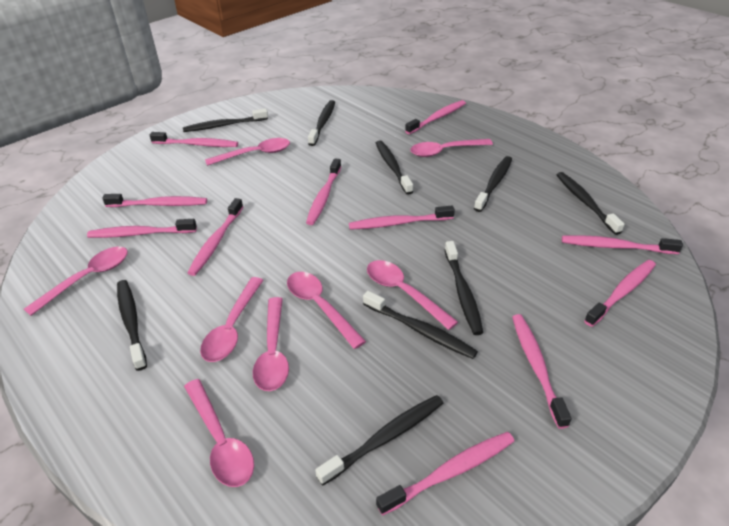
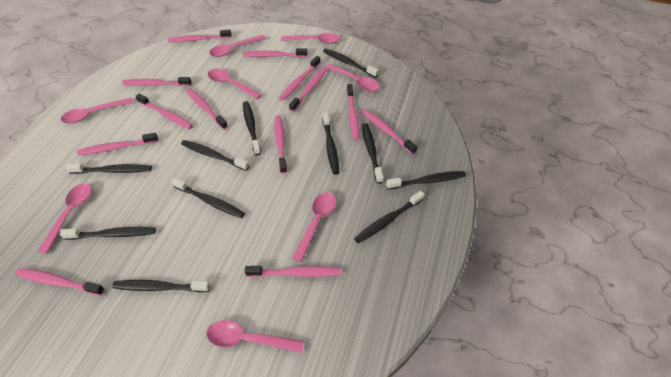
black toothbrush: [117,280,147,371] [183,108,268,132] [308,100,335,146] [315,395,443,485] [363,291,478,359] [376,141,413,195] [445,241,483,335] [474,156,512,212] [557,172,625,235] = 9 -> [60,227,156,240] [66,163,152,174] [112,280,210,292] [171,178,245,218] [181,140,249,171] [243,101,261,155] [322,112,339,174] [323,48,379,78] [354,191,425,243] [362,123,383,184] [386,171,466,190] = 11
pink toothbrush: [87,219,197,238] [102,194,207,207] [150,132,238,147] [187,198,243,276] [306,158,341,225] [349,205,455,230] [376,432,515,515] [405,100,466,134] [512,314,571,429] [562,235,683,254] [584,260,656,327] = 11 -> [15,268,105,296] [77,133,158,155] [122,77,192,86] [136,93,193,129] [168,30,232,42] [186,88,228,130] [243,48,307,57] [245,266,341,277] [274,115,287,174] [279,56,321,101] [289,68,327,112] [347,84,360,141] [361,109,417,155] = 13

